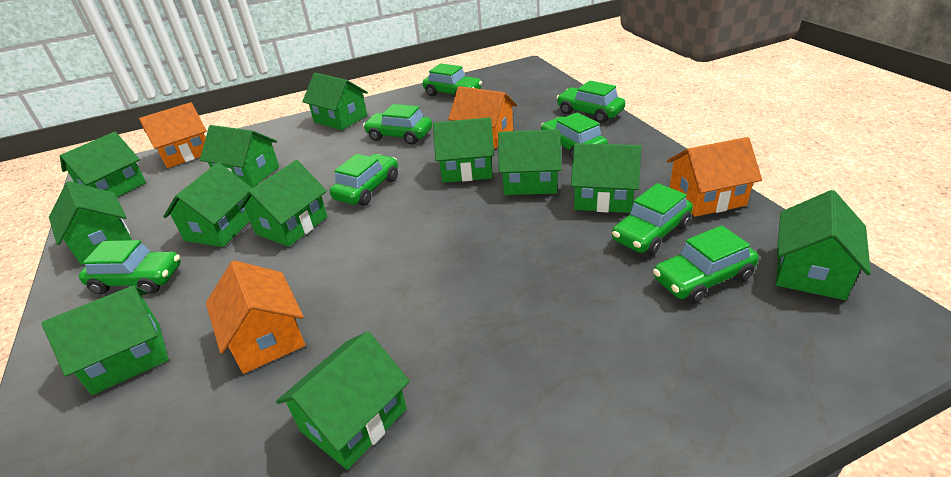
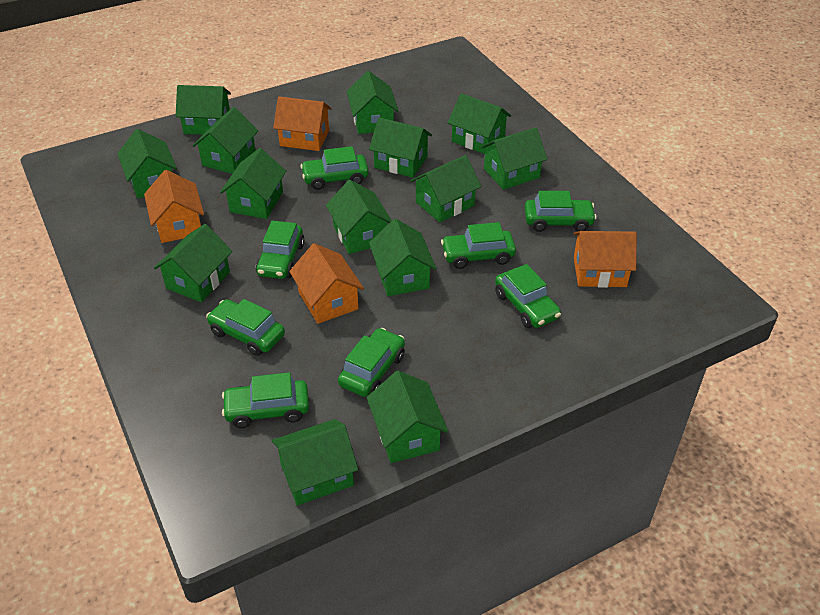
green house: [42,285,169,395] [49,181,132,265] [60,132,146,197] [163,163,252,247] [200,125,279,188] [238,160,327,247] [276,331,410,470] [302,73,368,130] [433,117,494,183] [498,129,561,195] [571,143,641,213] [776,190,871,300] = 12 -> [117,129,177,198] [154,224,232,302] [176,85,231,135] [192,107,258,174] [220,148,286,219] [272,419,358,506] [326,180,392,254] [346,71,399,134] [367,371,448,463] [369,117,432,178] [369,219,436,296] [410,155,481,222] [448,93,511,154] [481,128,548,190] = 14

